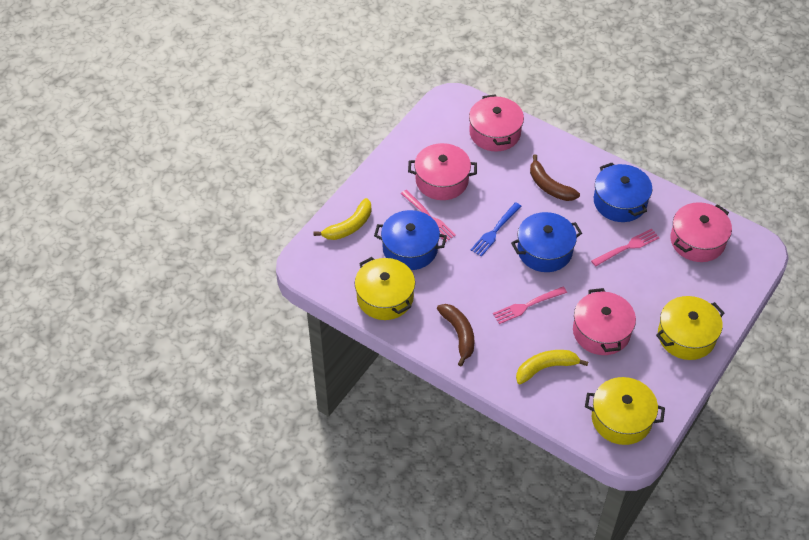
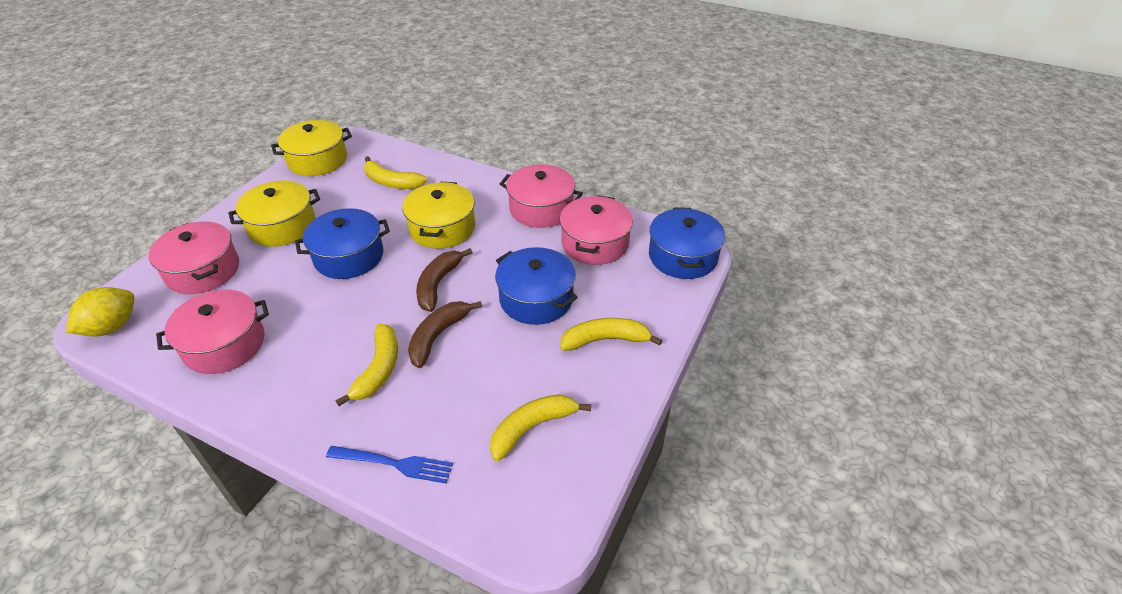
pink fork: [401,190,456,242] [493,287,567,324] [591,229,660,267] = 3 -> none = 0
yellow banana: [313,198,372,240] [516,350,588,384] = 2 -> [336,324,398,406] [364,156,427,189] [490,394,591,461] [560,318,663,351] = 4
yellow lemon: none = 0 -> [66,287,134,336] = 1

